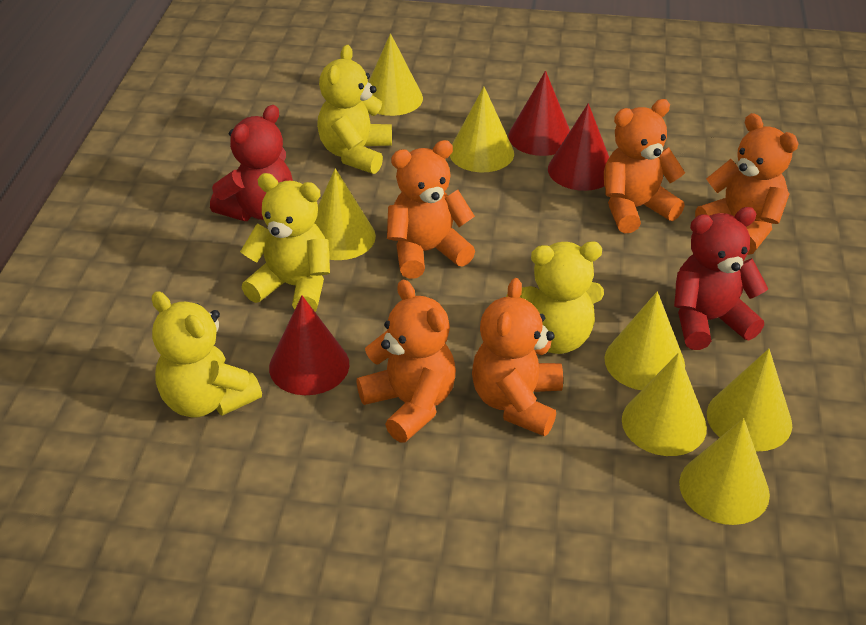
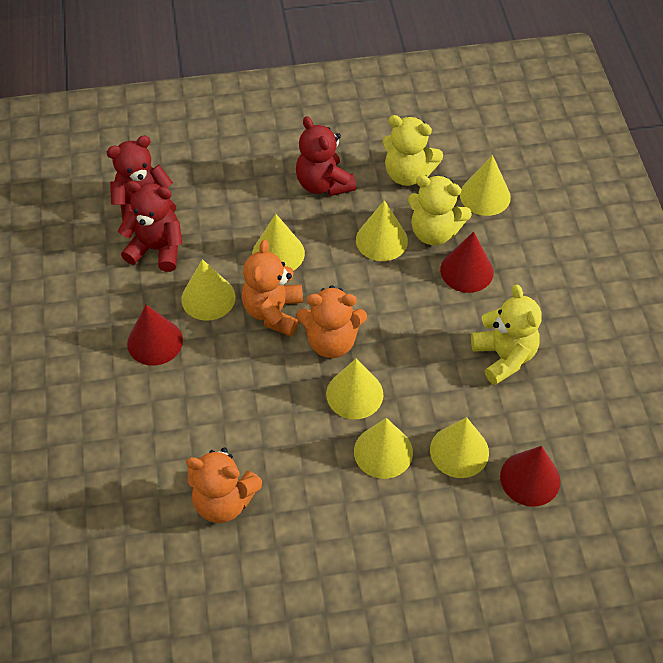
orange teddy bear: [356,280,456,442] [387,140,475,279] [472,278,563,436] [604,99,685,233] [695,113,799,255] = 5 -> [186,448,263,523] [242,240,303,336] [297,285,367,358] = 3
red teddy bear: [210,105,293,221] [674,207,768,350] = 2 -> [107,135,176,221] [118,181,183,272] [296,116,356,196] = 3
yellow teddy bear: [152,291,262,417] [240,173,330,312] [317,45,392,174] [506,241,604,354] = 4 -> [382,115,443,186] [408,175,472,245] [471,284,541,385] = 3

